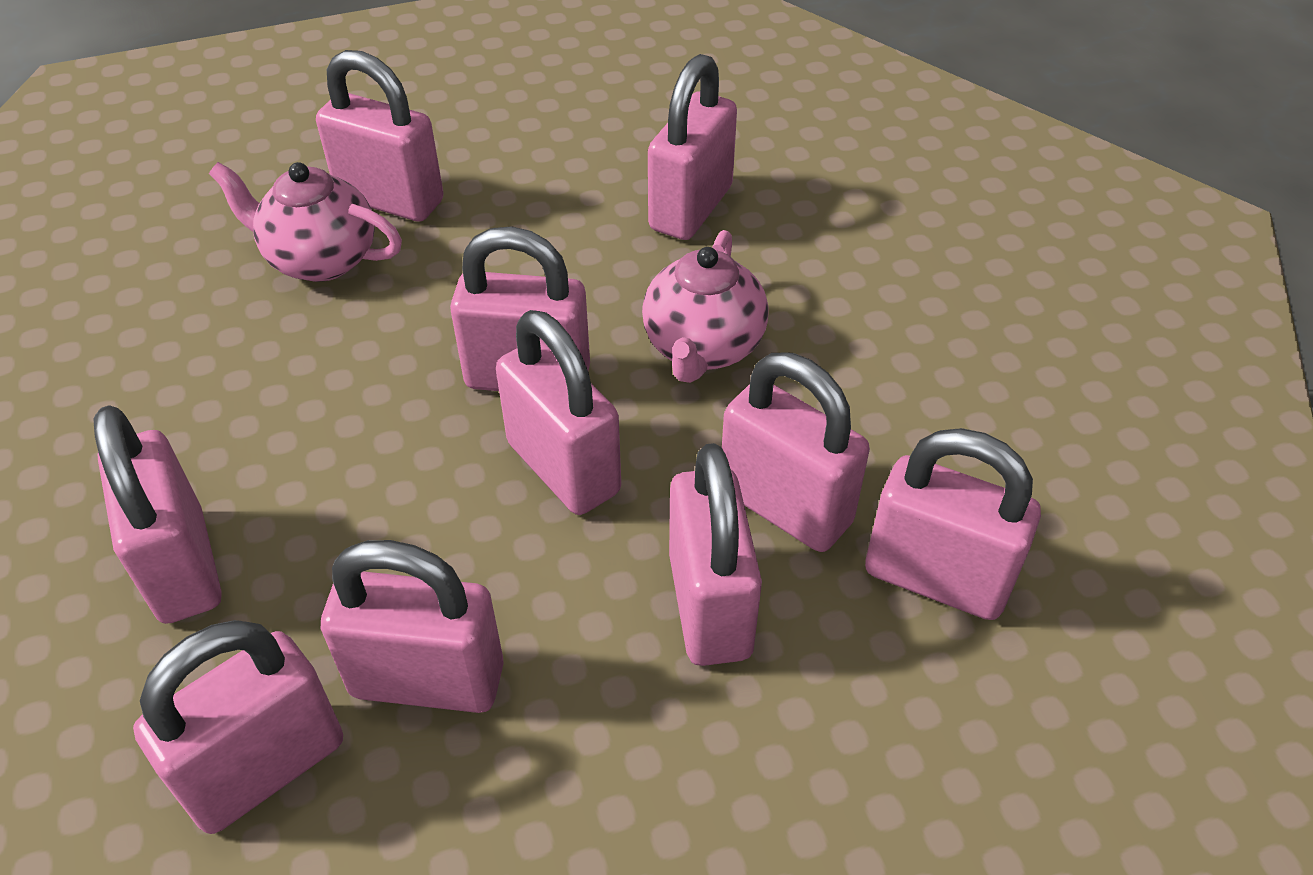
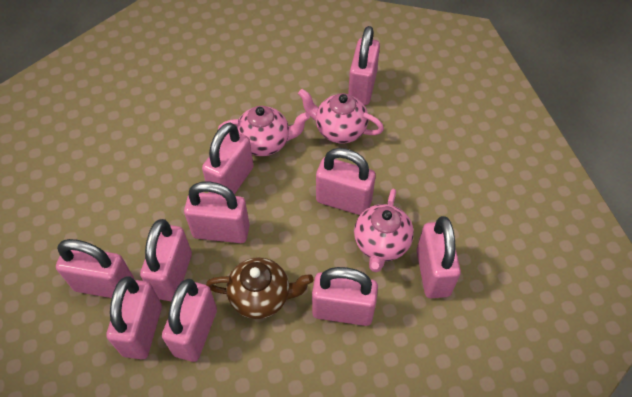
brown teapot: none = 0 -> [206,257,313,319] = 1
pink teapot: [209,162,402,282] [642,230,769,383] = 2 -> [218,106,310,156] [298,89,384,144] [354,189,414,272] = 3

